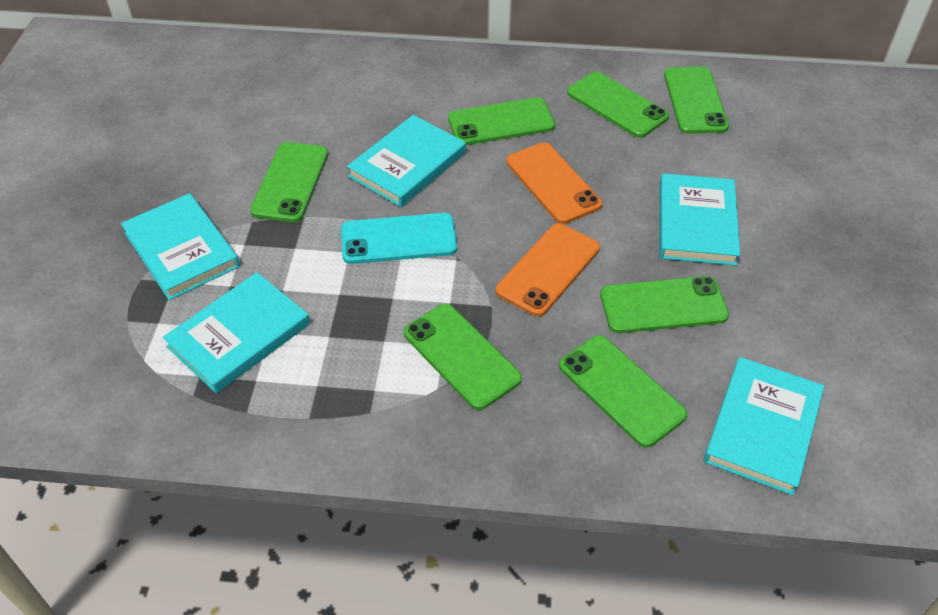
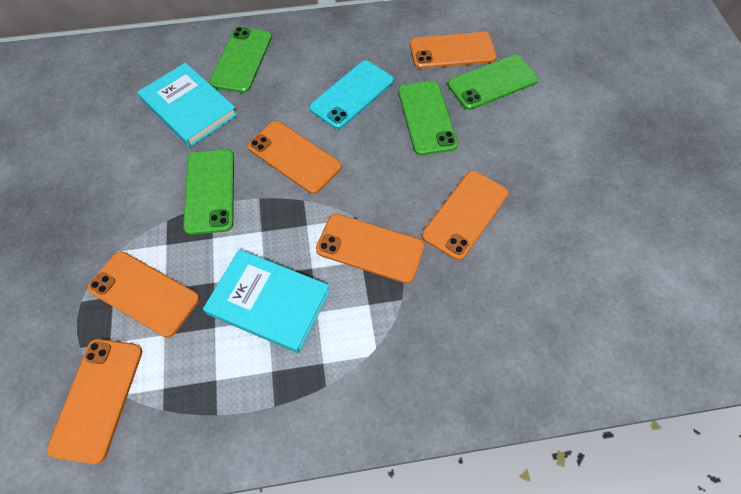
green phone: [250,142,328,222] [404,304,522,410] [448,97,555,145] [559,335,687,448] [567,71,669,138] [600,276,729,333] [664,67,729,134] = 7 -> [183,149,234,235] [209,27,272,93] [398,81,458,155] [448,55,538,110] = 4
orange phone: [496,223,600,317] [506,142,602,224] = 2 -> [47,339,142,464] [88,251,200,338] [247,121,341,194] [316,214,425,284] [410,32,497,69] [422,171,509,260] = 6
turquoise book: [121,193,240,300] [163,272,310,393] [347,115,466,207] [659,173,740,266] [703,357,825,495] = 5 -> [137,63,238,147] [203,249,330,353] = 2

